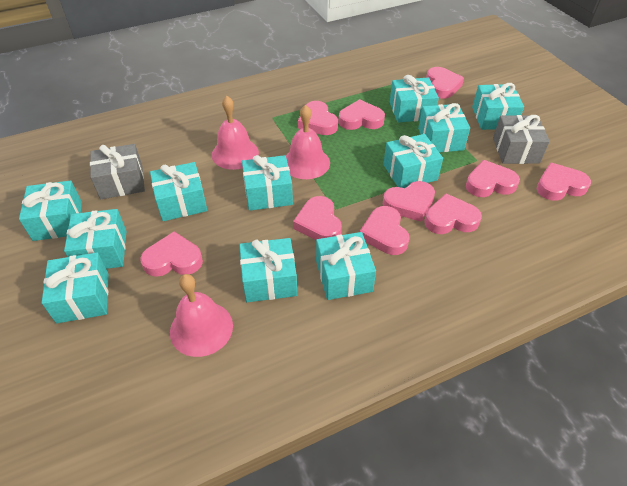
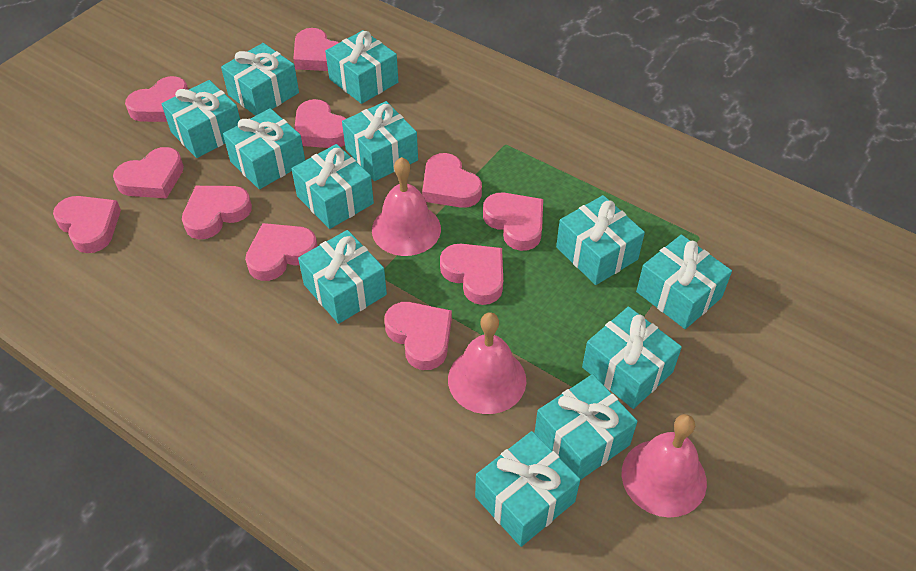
grey gift: [90,144,145,200] [493,115,550,164] = 2 -> none = 0
pink heart: [140,232,203,277] [293,196,342,240] [298,101,338,135] [338,99,385,130] [360,206,410,255] [383,181,435,222] [425,193,482,234] [426,67,464,99] [466,160,520,197] [537,162,591,201] = 10 -> [53,196,121,253] [113,147,184,199] [125,76,188,122] [182,186,252,239] [245,223,318,281] [293,28,339,71] [294,99,347,148] [384,302,452,370] [422,153,482,208] [440,244,503,305] [483,193,543,251] = 11
turquoise gift: [19,180,82,241] [42,252,109,323] [64,209,127,269] [150,162,207,221] [239,238,297,302] [242,155,293,211] [316,232,376,300] [383,134,443,188] [390,75,439,123] [418,103,470,152] [472,83,524,130] = 11 -> [161,80,240,158] [221,43,299,116] [223,108,305,189] [291,144,374,229] [298,230,387,324] [325,30,398,104] [342,101,418,181] [475,431,580,547] [535,374,637,480] [556,195,645,285] [582,307,682,409] [636,235,732,329] = 12

